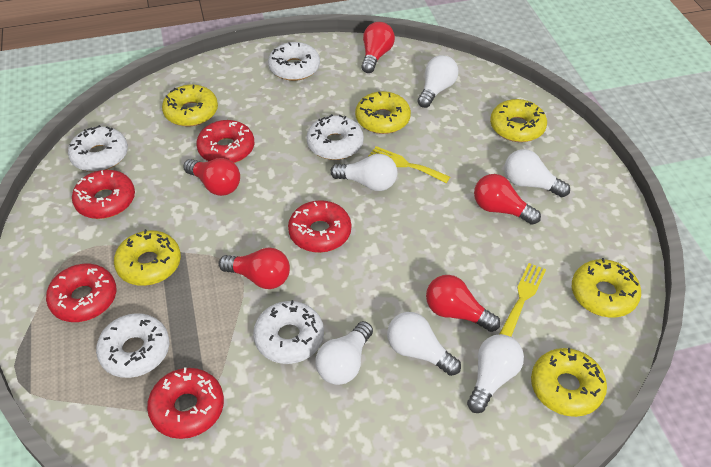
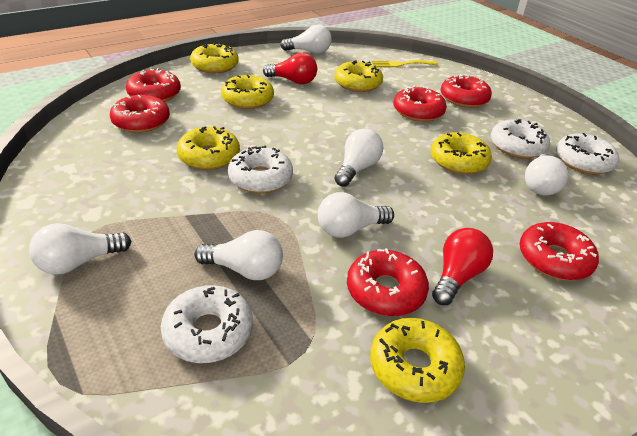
red donut: [46,264,116,322] [72,170,135,219] [147,367,224,439] [196,120,254,163] [288,200,351,253] = 5 -> [110,95,170,133] [126,68,181,102] [347,248,429,316] [394,86,447,122] [441,74,492,108] [519,222,599,280] = 6
red light bulb: [183,158,240,196] [219,248,290,289] [361,22,395,73] [426,275,500,332] [474,174,541,225] = 5 -> [263,53,317,85] [432,228,493,305] = 2
white donut: [68,125,128,172] [96,313,169,378] [253,300,324,364] [268,42,320,81] [307,114,364,160] = 5 -> [161,285,253,363] [228,145,293,193] [491,119,550,159] [556,133,619,174] = 4
yellow fork: [368,146,450,183] [500,263,546,337] = 2 -> [372,60,438,67] = 1

